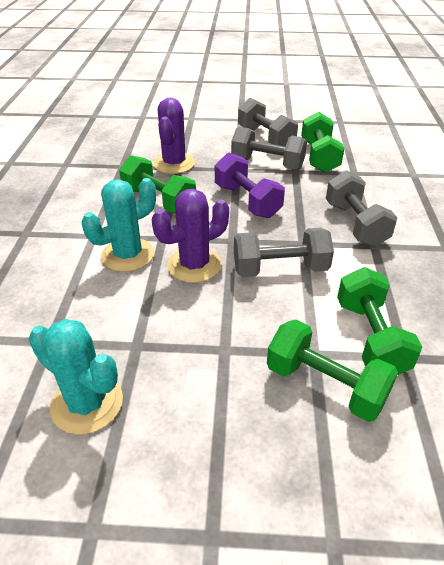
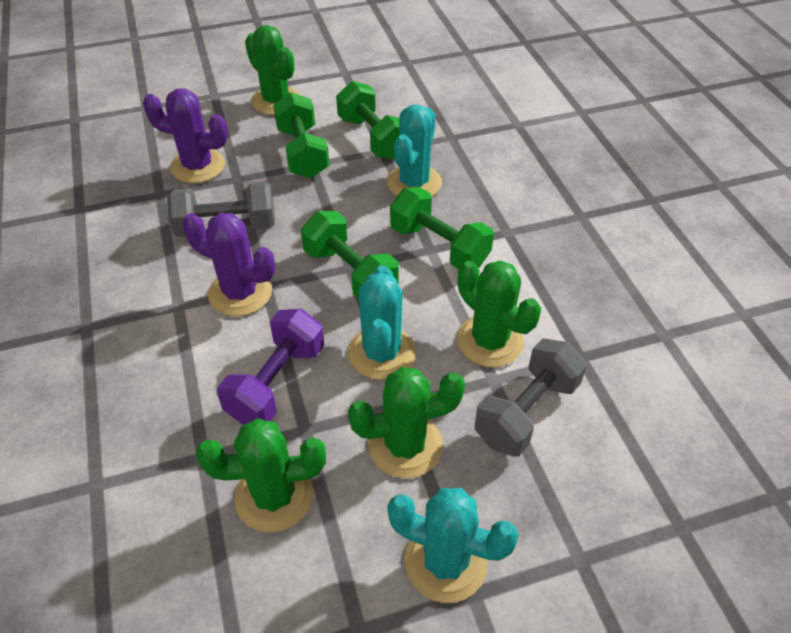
green cactus: none = 0 -> [196,419,326,532] [245,25,300,115] [348,367,465,479] [457,261,541,367] = 4
grey dumbbell: [231,127,307,170] [234,228,334,277] [238,98,298,147] [326,170,398,247] = 4 -> [167,181,275,237] [475,338,587,456] = 2
turquoise cactus: [28,319,123,435] [82,178,156,272] = 2 -> [348,265,416,380] [387,105,442,197] [387,488,519,603] = 3

